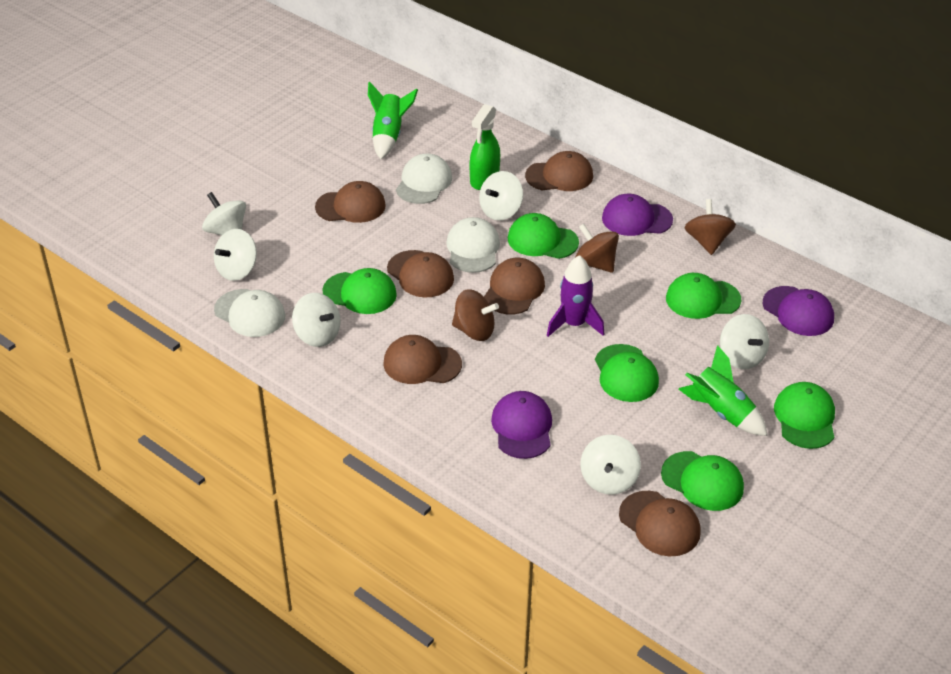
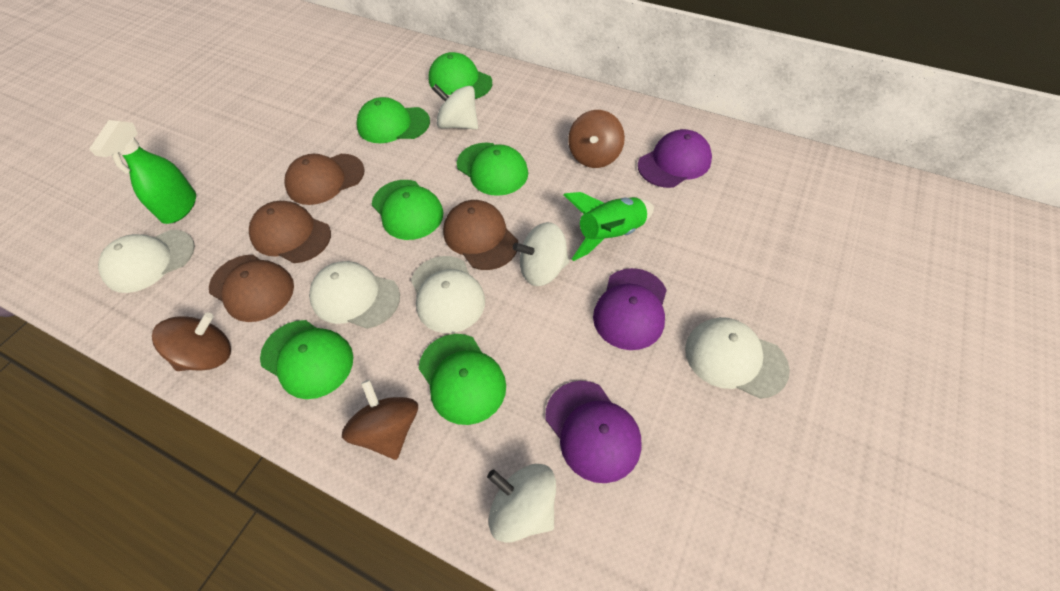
brown cap: [315,181,386,223] [383,335,462,384] [387,250,454,298] [484,258,545,315] [525,151,593,191] [619,491,701,557] = 6 -> [209,255,294,322] [249,201,331,263] [284,154,365,205] [443,200,518,270] = 4
green rocket: [368,81,418,159] [679,345,767,436] = 2 -> [564,192,654,261] = 1
purple rocket: [547,255,604,337] = 1 -> none = 0
white cap: [214,289,286,337] [396,154,452,204] [446,217,500,273] = 3 -> [98,230,195,293] [309,261,400,329] [411,256,485,333] [685,317,790,399] = 4
white spinning top: [202,192,246,235] [214,229,257,281] [292,293,341,347] [479,171,523,221] [580,435,641,495] [720,314,769,369] = 6 -> [432,84,478,129] [487,464,556,543] [513,222,569,286] = 3

